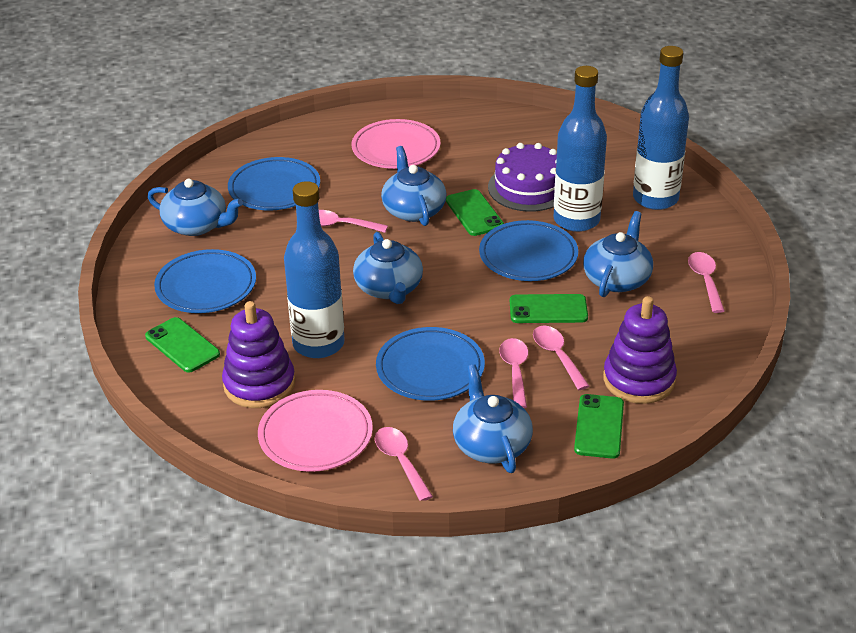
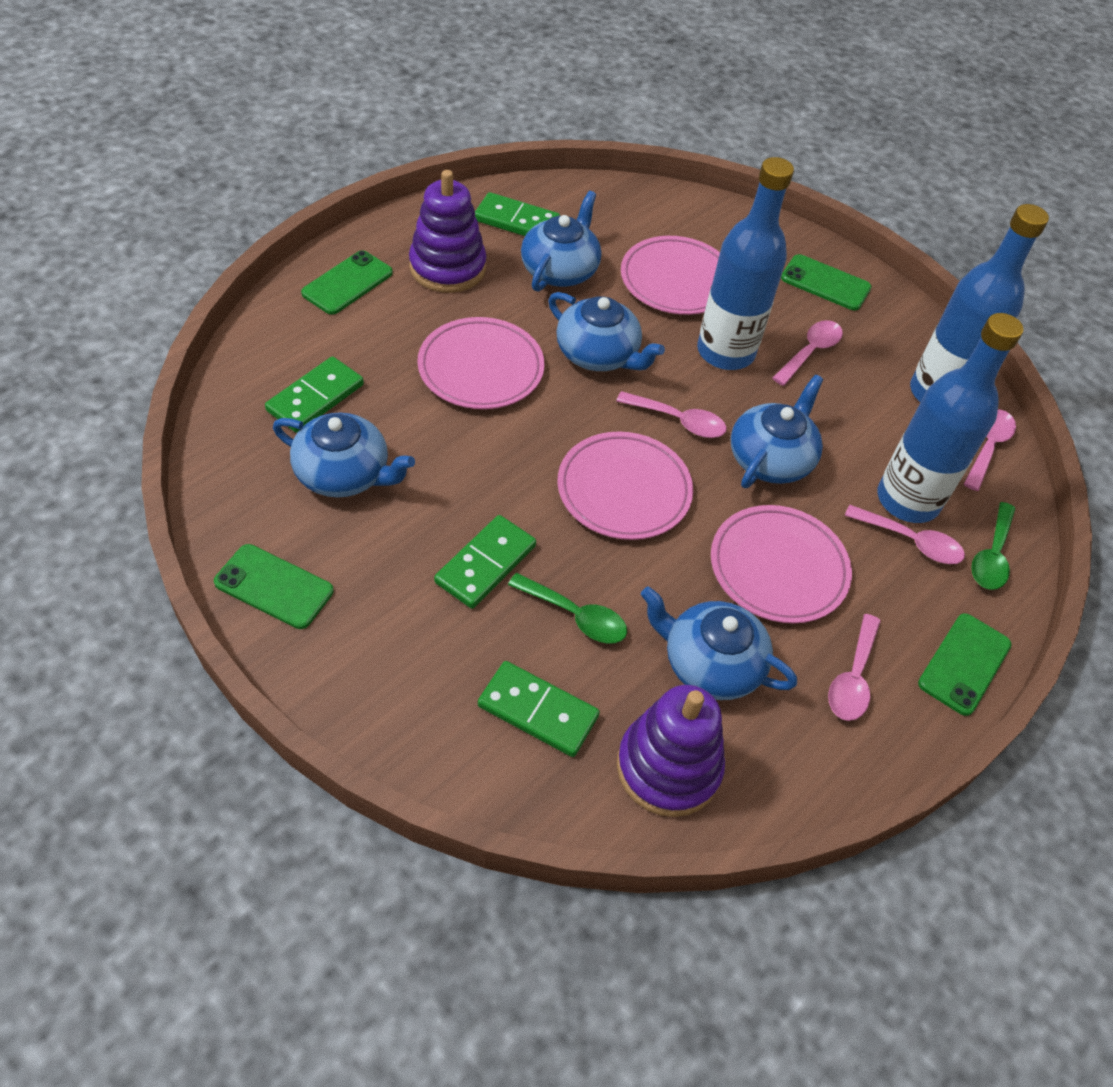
blue plate: [154,249,256,313] [228,157,320,210] [376,327,485,401] [479,220,578,281] = 4 -> none = 0
green domino: none = 0 -> [265,356,364,433] [434,515,536,609] [475,192,560,236] [478,661,600,757] = 4
green spoon: none = 0 -> [508,573,627,644] [971,502,1015,590] = 2
pink plate: [258,390,373,472] [352,119,440,169] = 2 -> [417,317,545,409] [558,432,693,540] [621,236,720,315] [711,505,852,624] = 4
purple cake: [488,143,557,212] = 1 -> none = 0

